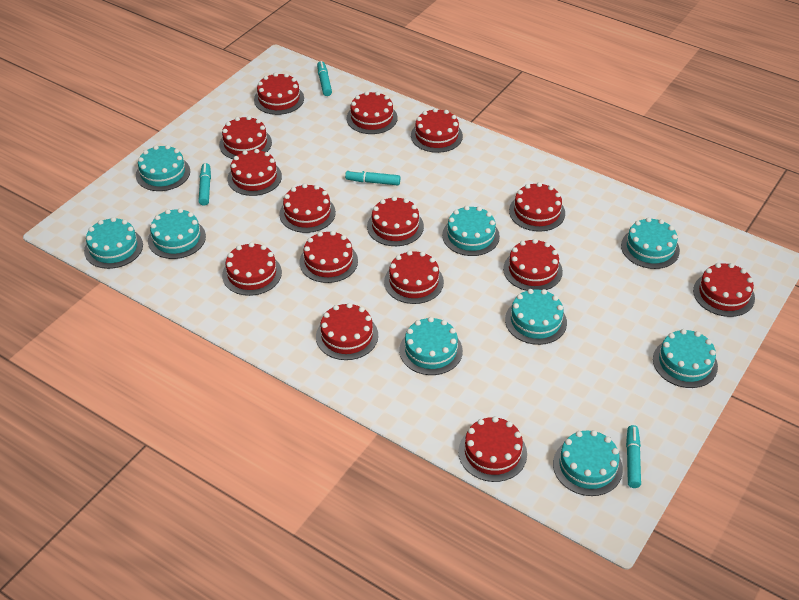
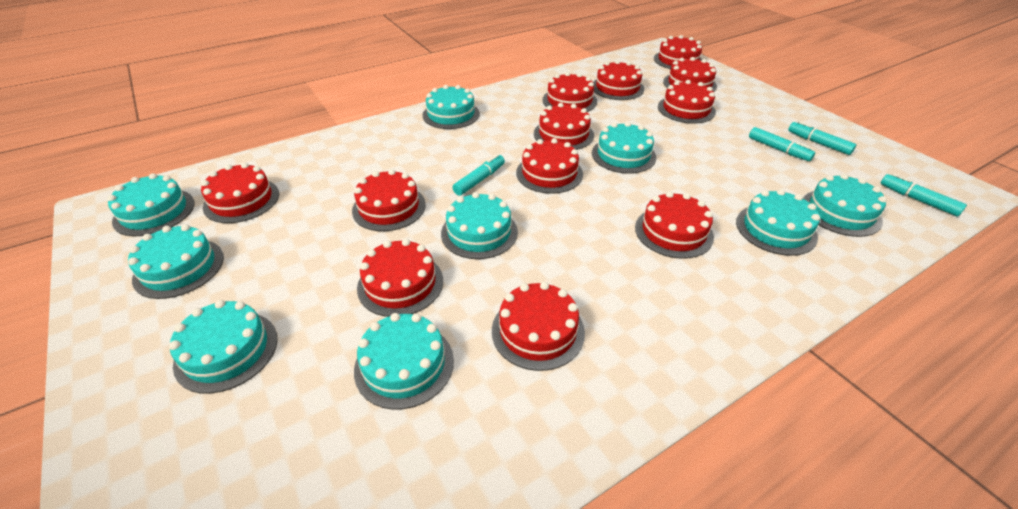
red cake: [219,116,272,159] [222,242,282,296] [227,149,282,196] [254,73,304,115] [279,184,336,233] [299,231,358,283] [316,303,378,360] [346,91,398,134] [367,196,424,246] [384,250,444,304] [411,108,463,153] [458,416,527,482] [503,239,563,291] [509,182,565,231] [693,263,755,317] = 15 -> [201,163,279,223] [352,169,426,231] [357,239,443,317] [492,282,585,371] [516,138,583,194] [534,103,594,150] [542,72,597,112] [593,60,644,100] [635,191,714,259] [654,35,702,69] [658,80,716,124] [663,57,717,92] = 12

